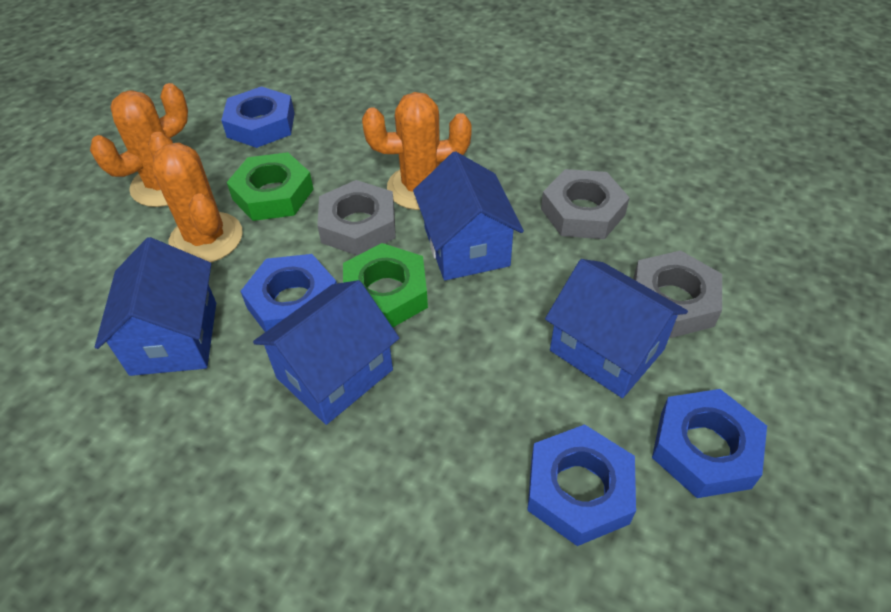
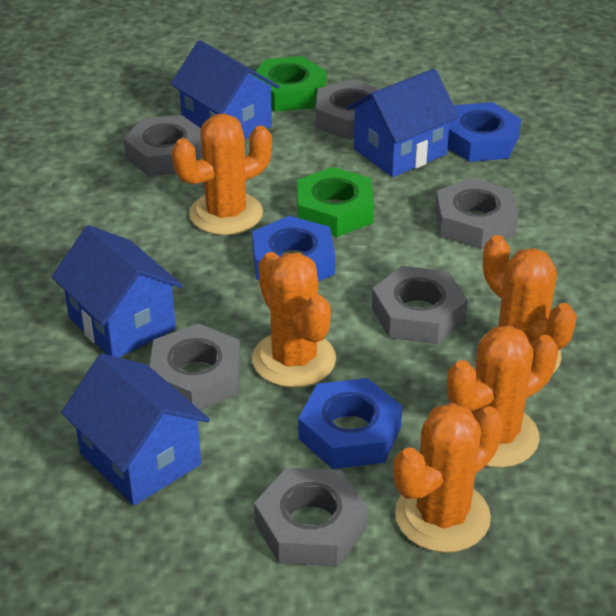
blue nut: [221,86,295,148] [240,254,337,332] [527,424,636,546] [652,389,767,498] = 4 -> [252,216,335,282] [298,378,403,469] [448,102,521,162] = 3
grey nut: [317,180,396,256] [541,169,630,239] [633,250,722,338] = 3 -> [124,115,202,176] [150,323,241,410] [254,468,368,566] [316,80,380,140] [372,266,468,344] [435,178,518,249] = 6
orange cactus: [90,83,188,207] [148,132,243,262] [362,92,472,210] = 3 -> [172,114,272,235] [252,252,336,388] [393,403,504,553] [447,325,558,468] [477,235,577,373] = 5

